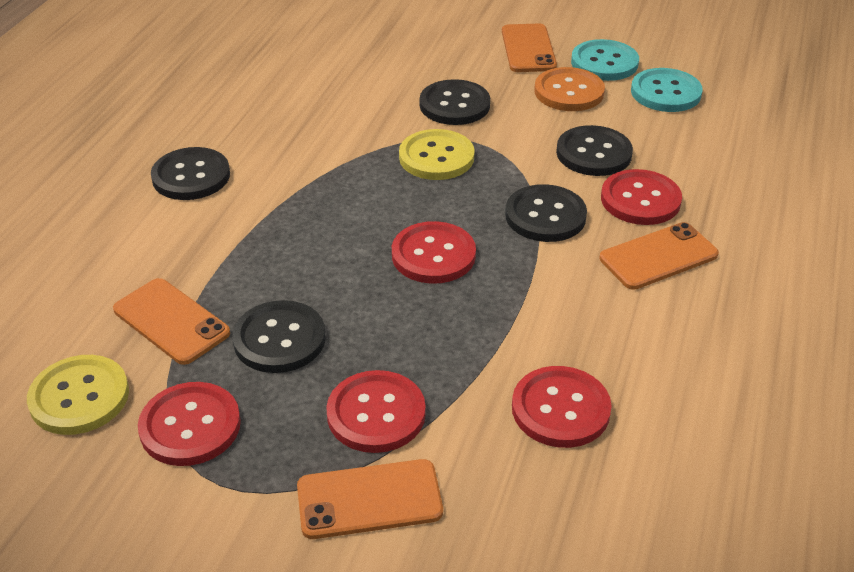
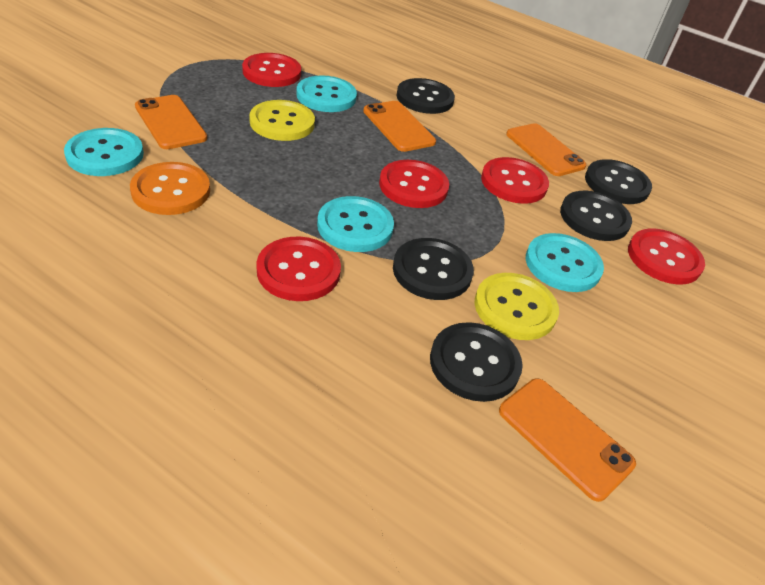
turquoise button: [571,39,639,81] [631,68,703,112] = 2 -> [64,128,144,176] [296,75,357,112] [317,196,394,252] [526,233,604,292] = 4

